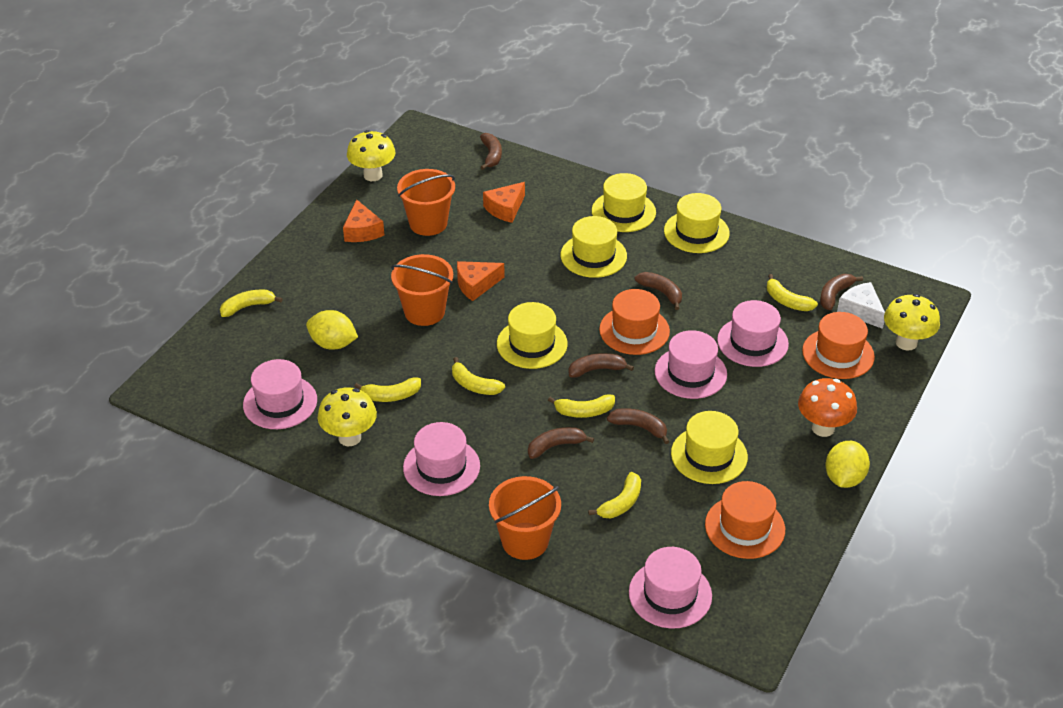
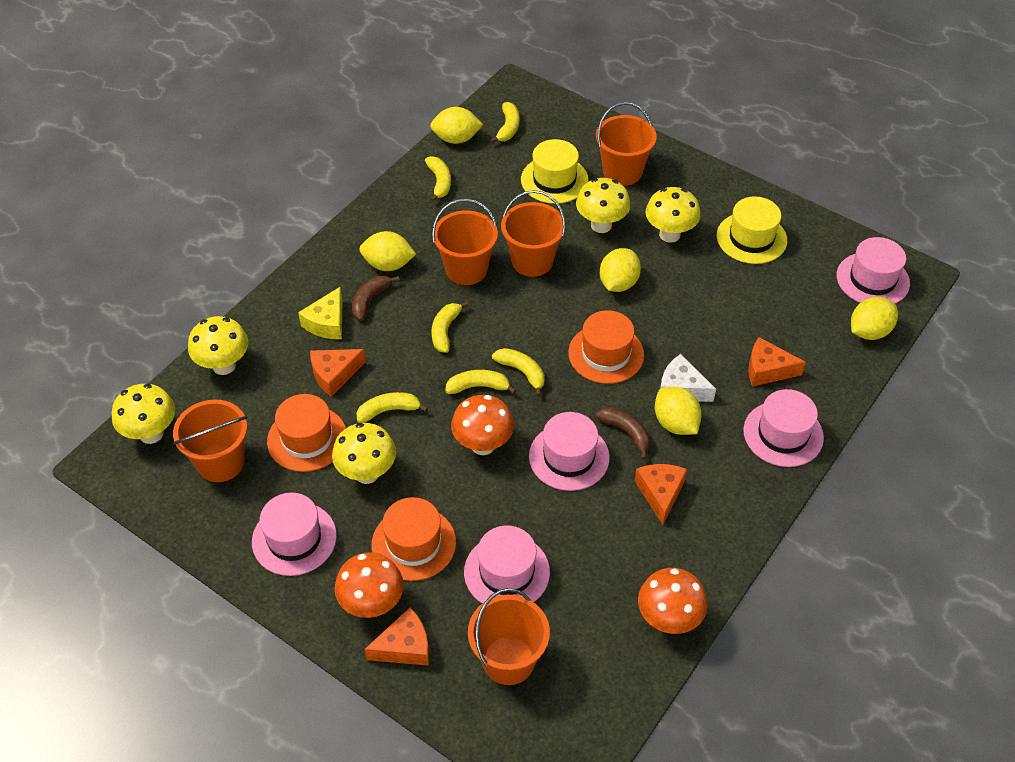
brown banana: [480,133,502,170] [528,427,594,459] [569,353,634,378] [607,408,669,444] [635,272,682,310] [820,274,863,310] = 6 -> [352,275,400,321] [595,407,650,460] = 2
orange bucket: [391,254,453,326] [397,169,455,236] [489,476,561,560] = 3 -> [173,400,247,482] [432,199,498,285] [468,588,550,685] [501,190,566,277] [596,102,657,186] = 5
orange cheese: [343,199,384,242] [457,261,505,301] [483,182,525,223] = 3 -> [310,349,366,397] [364,608,429,666] [635,464,687,525] [748,337,806,387] = 4
orange mushroom: [798,378,857,437] = 1 -> [335,552,404,618] [451,395,514,455] [638,568,708,634] = 3
yellow cheese: none = 0 -> [298,287,343,339] = 1
yellow hat: [497,302,568,369] [561,216,627,278] [592,173,656,232] [664,193,730,253] [671,411,748,484] = 5 -> [521,139,589,204] [717,196,787,264] = 2
yellow lemon: [306,310,358,350] [826,441,870,488] = 2 -> [359,231,416,271] [430,107,483,144] [600,248,641,292] [655,387,702,435] [851,297,898,340] = 5
yellow mushroom: [318,387,377,446] [347,130,396,181] [884,294,940,350] = 3 -> [112,384,175,444] [188,316,248,375] [332,423,396,484] [576,178,631,233] [645,187,701,243] = 5

